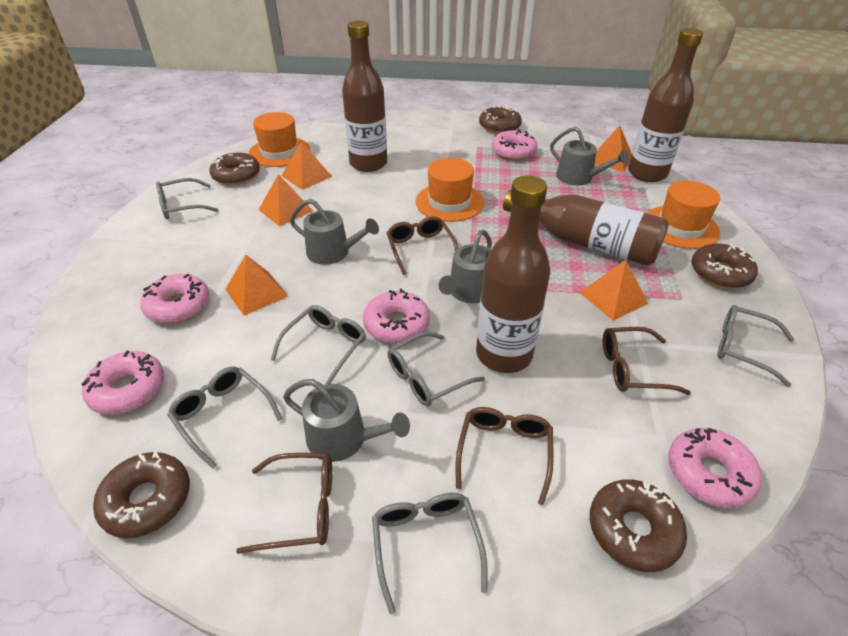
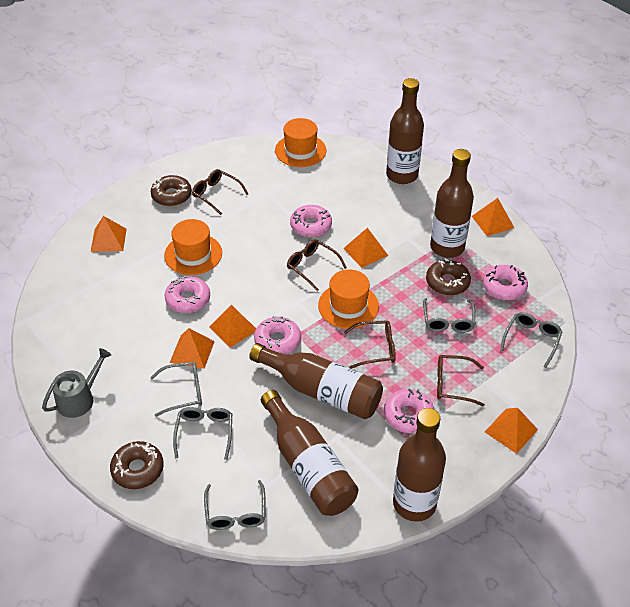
brown bottle: [342,21,387,172] [476,175,550,373] [503,190,669,266] [628,28,703,182] = 4 -> [249,343,383,419] [261,390,358,516] [386,78,424,184] [393,408,446,522] [430,149,474,258] = 5
brown donut: [93,451,190,538] [209,153,260,185] [479,106,522,134] [590,479,687,572] [691,243,758,289] = 5 -> [110,441,164,489] [151,175,192,206] [426,258,471,295] = 3
grey glasses: [156,178,219,219] [167,366,283,469] [271,305,366,385] [372,493,488,614] [387,332,485,406] [717,305,795,387] = 6 -> [150,362,202,417] [173,407,232,460] [204,480,265,530] [423,298,475,333] [500,312,562,368] = 5
grey watering can: [283,379,410,462] [290,199,379,265] [439,230,492,303] [550,127,629,185] = 4 -> [42,348,111,418] = 1
orange pyramid: [225,255,289,315] [258,174,313,227] [282,142,332,190] [579,260,648,321] [595,125,632,171] = 5 -> [91,216,127,252] [170,328,215,369] [209,305,256,348] [343,228,388,268] [472,198,514,236] [485,408,538,454] = 6

